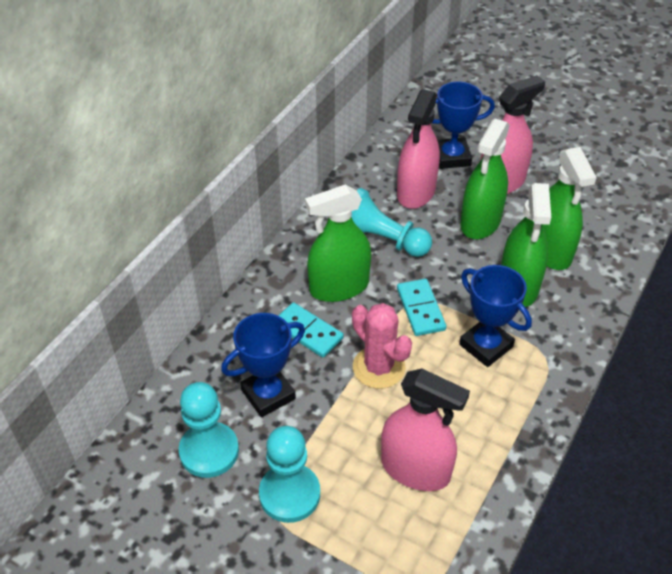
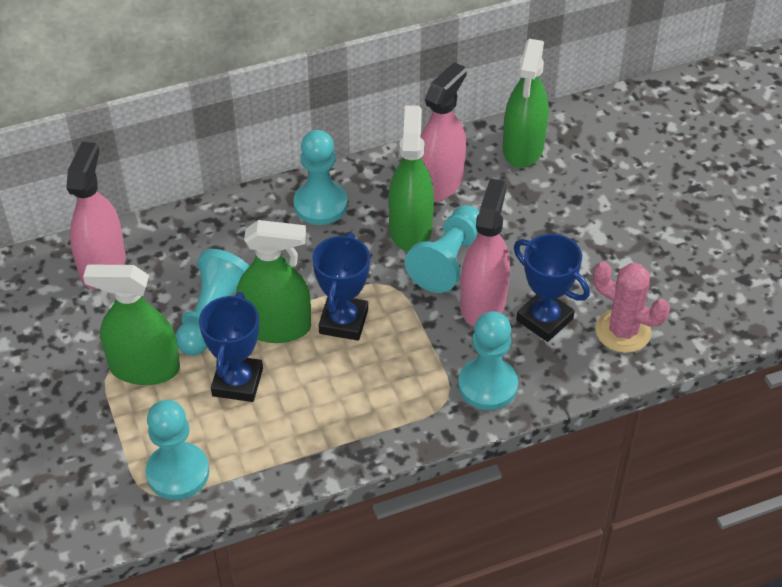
turquoise domino: [278,302,344,358] [397,279,446,336] = 2 -> none = 0
turquoise pawn: [179,382,239,478] [259,426,320,523] [351,188,432,257] = 3 -> [146,400,209,500] [176,249,249,355] [293,130,348,225] [405,205,479,293] [458,311,518,410] = 5

